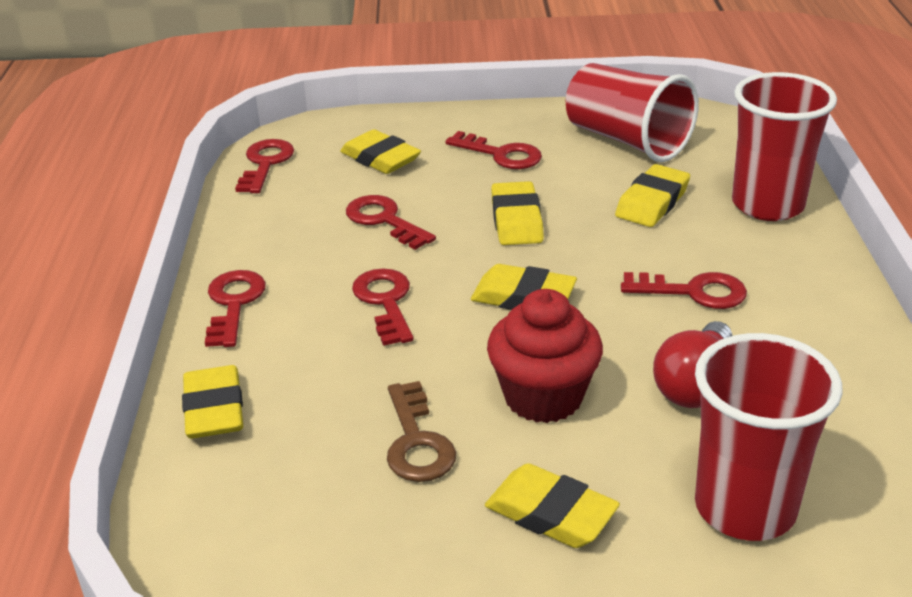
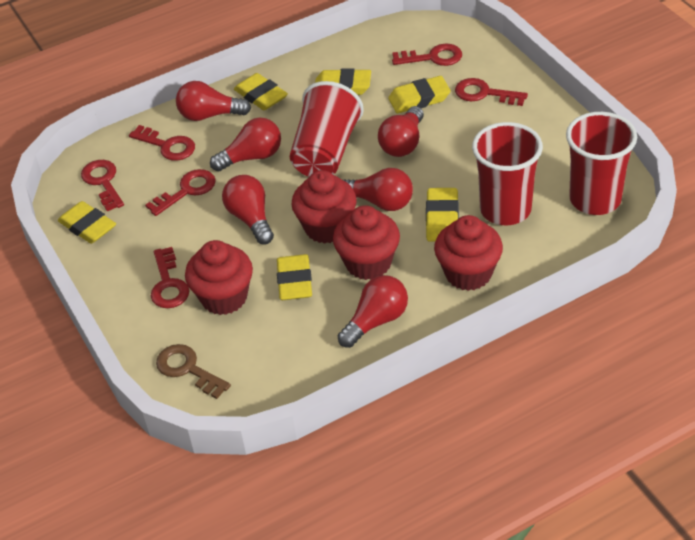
red cupcake: [487,289,603,423] = 1 -> [185,240,253,315] [291,170,357,244] [333,205,400,280] [434,215,503,291] = 4
red light bulb: [653,321,732,408] = 1 -> [176,81,251,121] [210,118,281,172] [222,175,274,244] [338,275,408,348] [344,168,413,211] [378,106,424,157] = 6

